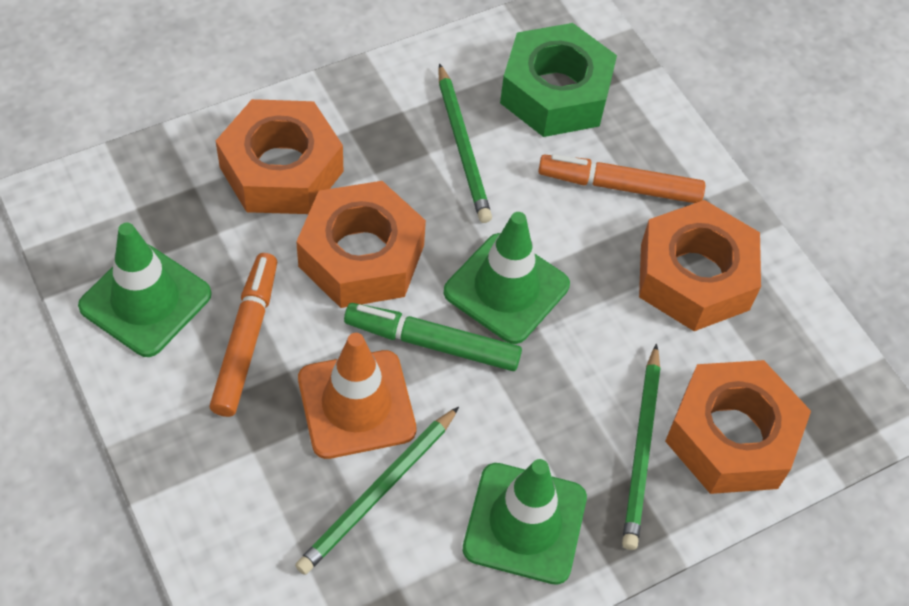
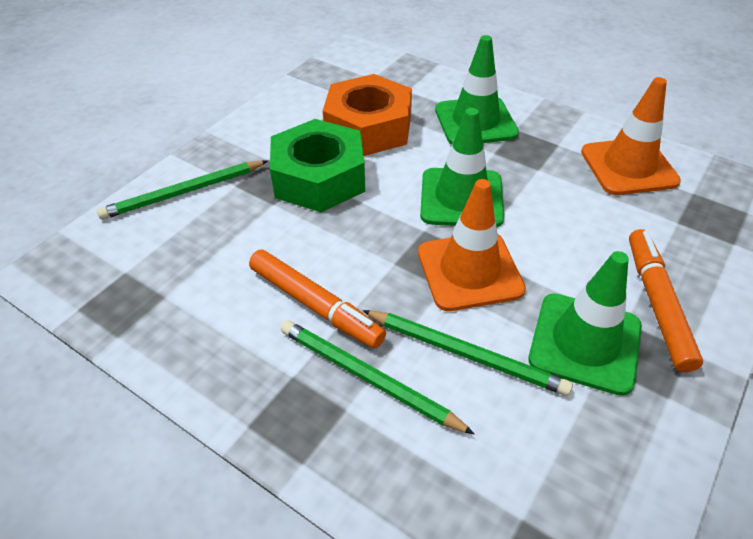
green marker: [344,303,522,371] = 1 -> none = 0
orange nut: [216,99,344,214] [296,181,426,308] [639,200,761,331] [665,360,811,494] = 4 -> [323,74,412,156] = 1
orange traffic cone: [298,333,416,459] = 1 -> [418,179,526,311] [581,77,681,195] = 2

